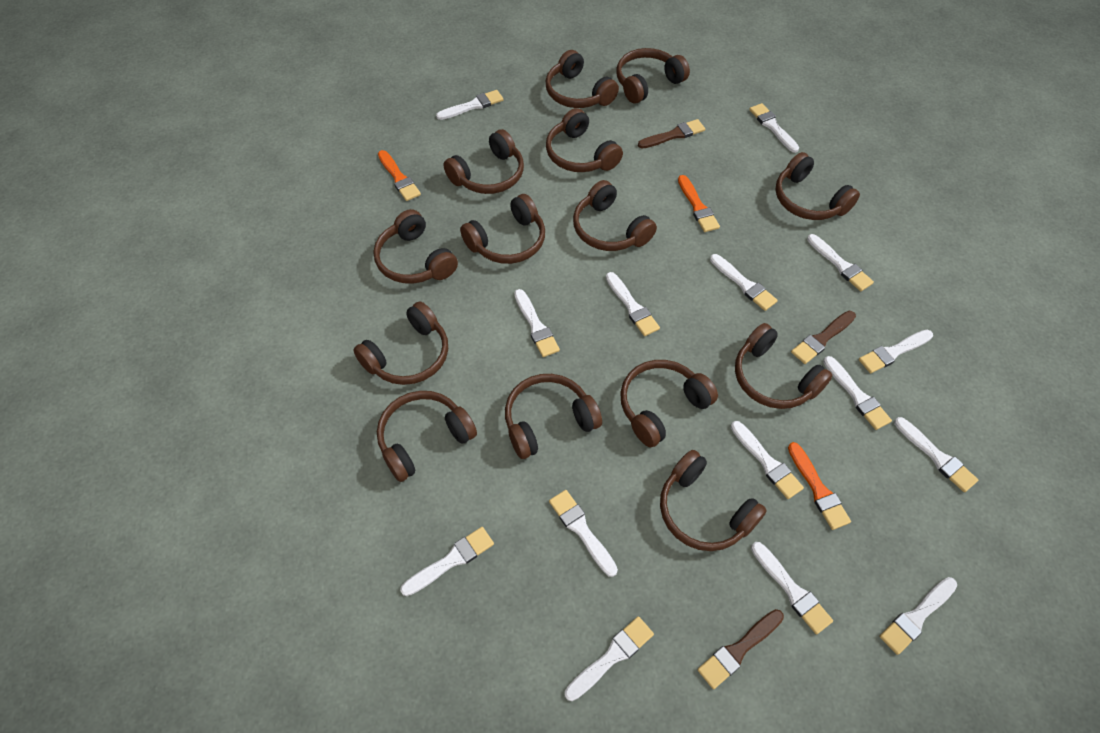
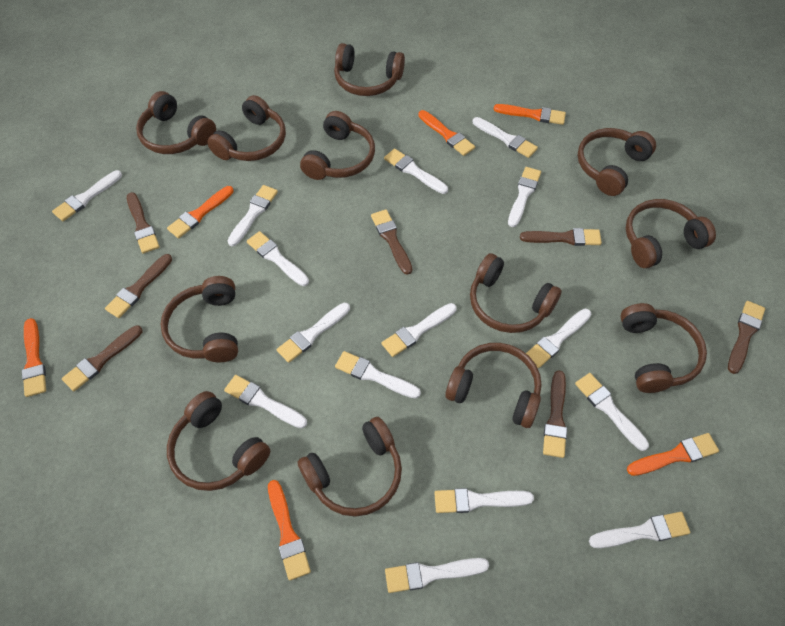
brown brush: [638,119,705,148] [697,609,784,689] [791,311,856,364] = 3 -> [62,325,142,391] [105,254,172,318] [127,192,160,253] [371,209,412,275] [520,228,602,246] [543,370,567,458] [728,301,765,374] = 7
brown headphones: [353,301,448,385] [373,209,458,284] [377,391,477,482] [443,129,524,194] [460,194,545,264] [505,374,602,459] [546,50,619,108] [546,108,623,172] [573,180,657,251] [617,48,690,103] [620,360,718,447] [660,450,767,551] [735,323,832,409] [775,152,860,220] = 14 -> [136,91,216,154] [161,276,238,363] [167,391,270,491] [207,95,286,161] [297,417,402,517] [300,111,375,180] [334,43,405,96] [445,343,542,428] [470,253,562,333] [578,128,656,196] [620,303,707,393] [626,199,716,268] = 12
orange brush: [378,150,421,201] [678,175,720,232] [788,442,851,530] = 3 -> [22,318,46,397] [167,186,234,238] [268,480,311,581] [418,110,475,156] [493,104,566,125] [627,433,719,476] = 6

